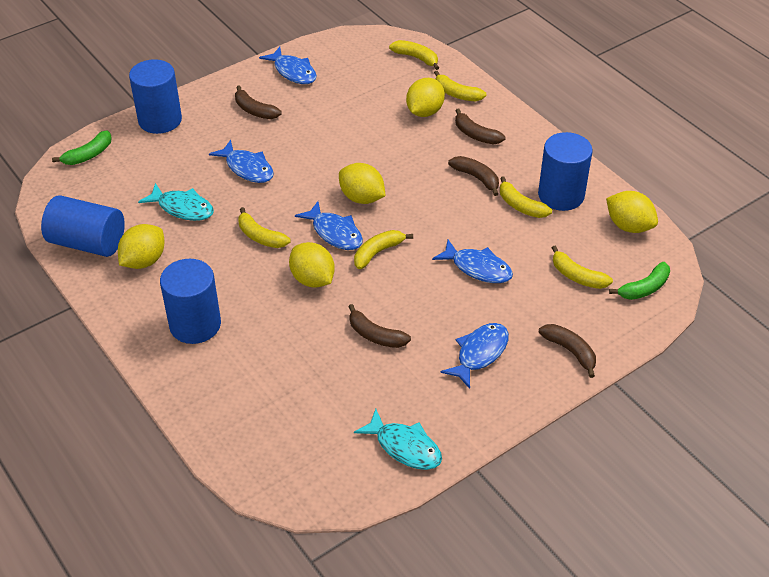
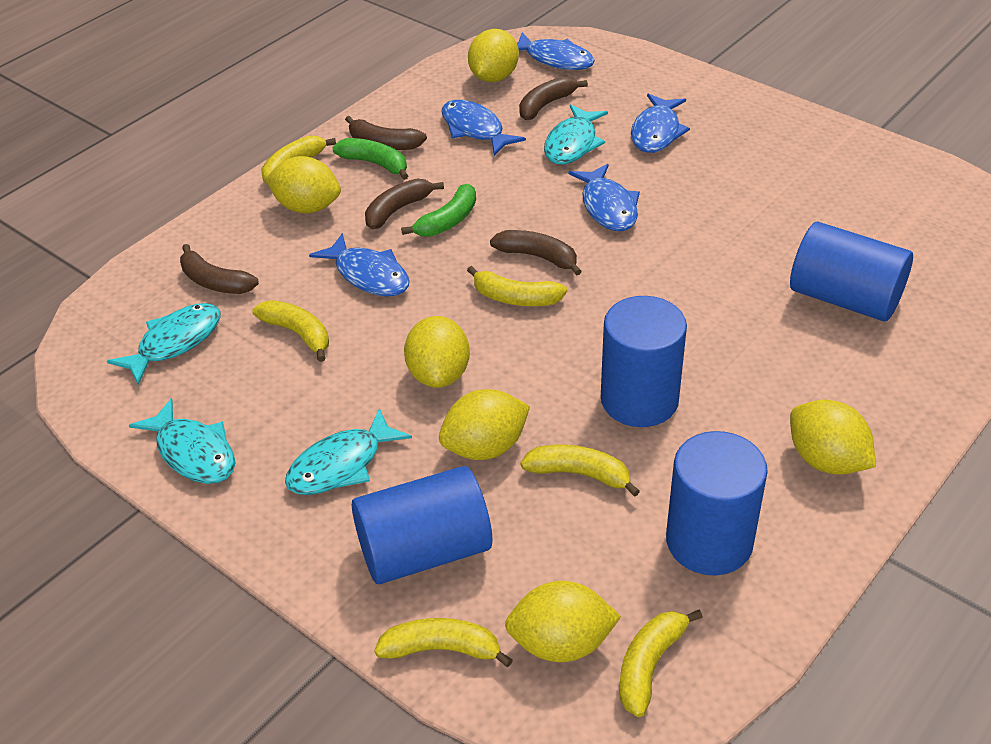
turquoise fish: [138,183,214,221] [354,409,442,470] = 2 -> [107,303,221,385] [129,398,235,484] [285,408,412,495] [544,104,608,165] = 4
yellow lemon: [118,224,164,269] [289,242,335,288] [339,163,386,204] [406,78,445,117] [606,191,658,233] = 5 -> [265,156,341,214] [404,316,470,388] [439,389,530,460] [468,29,519,82] [505,581,621,662] [790,399,876,475] = 6

